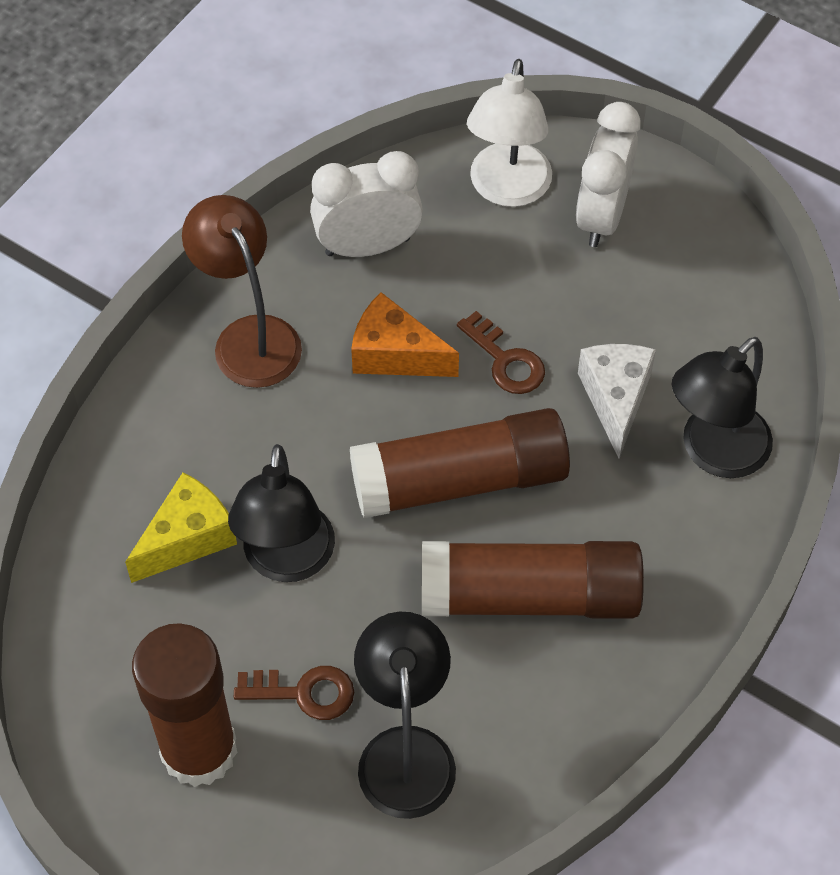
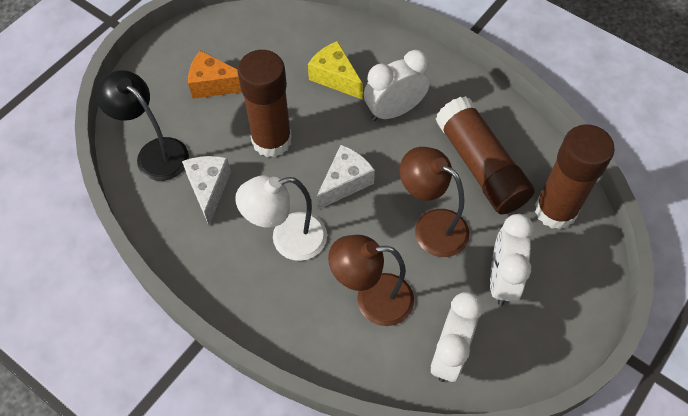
black lamp: [228,444,335,582] [354,612,456,819] [672,337,773,478] = 3 -> [96,70,189,181] = 1
brown key: [234,666,354,720] [457,311,545,394] = 2 -> none = 0
brown lamp: [182,195,302,388] = 1 -> [328,235,414,326] [400,147,470,257] = 2
white cheese: [578,344,656,459] = 1 -> [182,156,231,225] [316,145,375,210] = 2
white clock: [310,151,423,257] [576,102,641,247] = 2 -> [364,50,429,121] [430,292,483,382] [490,214,534,306] = 3

